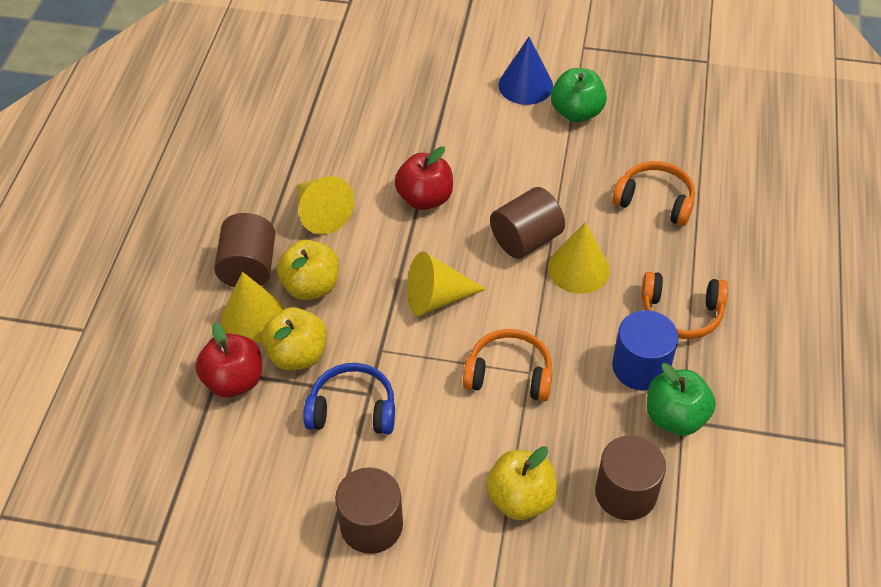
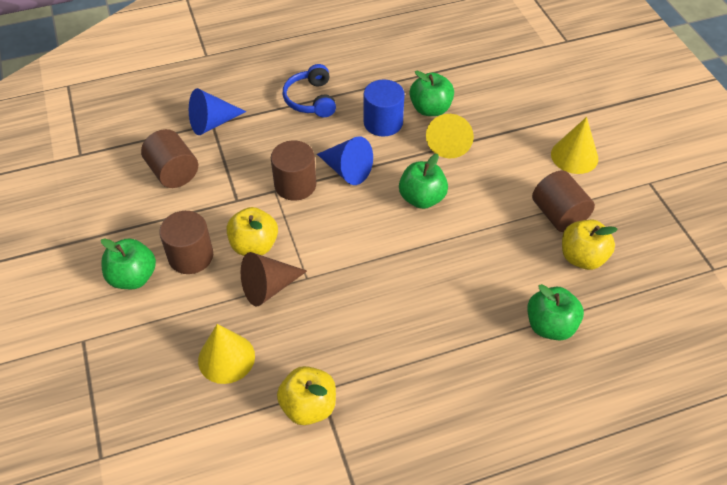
blue cone: [498,37,553,105] = 1 -> [189,88,246,135] [317,136,373,185] = 2
brown cone: none = 0 -> [241,252,307,306] = 1
green apple: [551,68,607,122] [647,363,716,436] = 2 -> [101,238,156,289] [399,154,448,209] [410,71,454,116] [527,284,584,341] = 4
orange headphones: [463,329,553,401] [612,161,695,226] [641,272,728,339] = 3 -> none = 0
red apple: [195,322,262,398] [394,146,453,210] = 2 -> none = 0
yellow cone: [221,272,284,343] [297,176,354,235] [407,251,486,316] [548,222,610,294] = 4 -> [198,324,255,384] [426,114,474,158] [551,117,598,174] = 3

